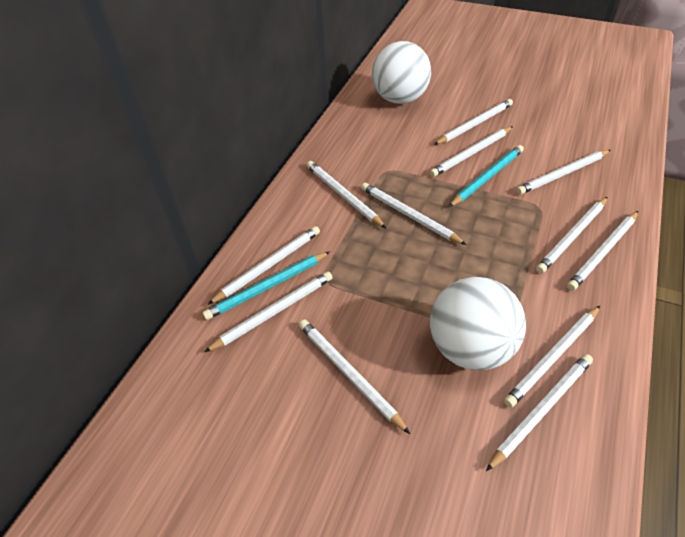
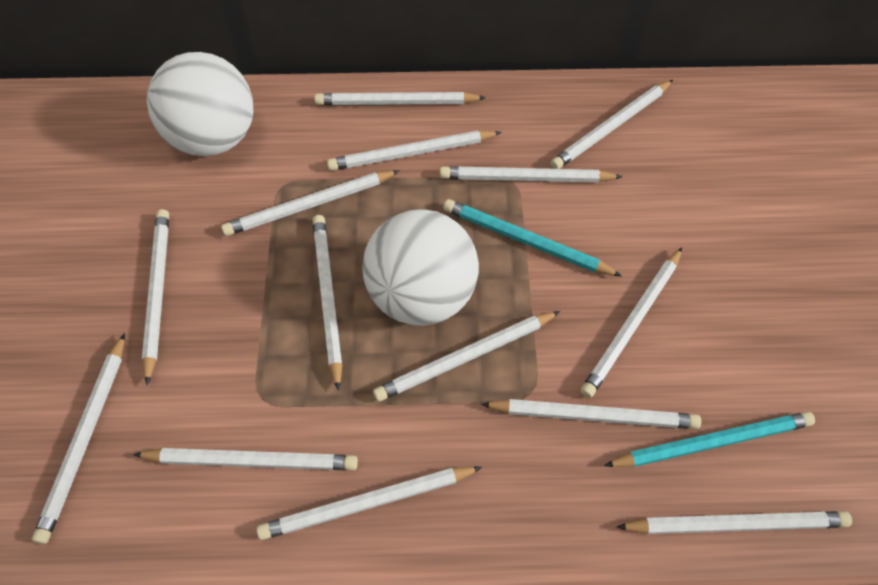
white pencil: [204,271,333,352] [208,226,320,305] [299,319,410,434] [307,161,386,228] [361,182,467,245] [430,126,513,177] [434,99,513,145] [486,354,593,471] [504,306,600,408] [516,150,611,195] [536,197,607,273] [567,211,638,291] = 12 -> [32,333,125,544] [133,448,358,470] [142,209,169,385] [221,170,399,236] [257,466,482,540] [312,215,343,391] [314,92,486,105] [327,130,501,171] [373,311,560,402] [440,166,623,183] [481,399,701,429] [550,80,673,169] [580,247,682,398] [617,511,852,534] = 14

